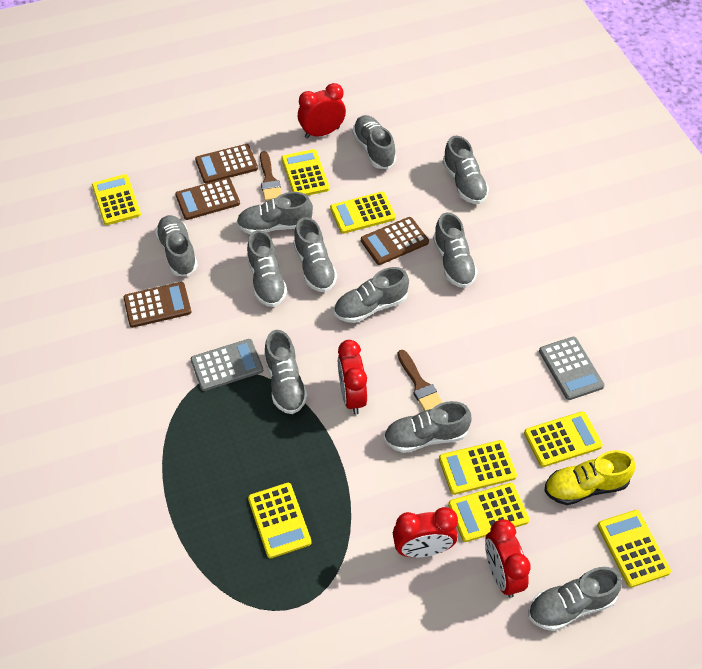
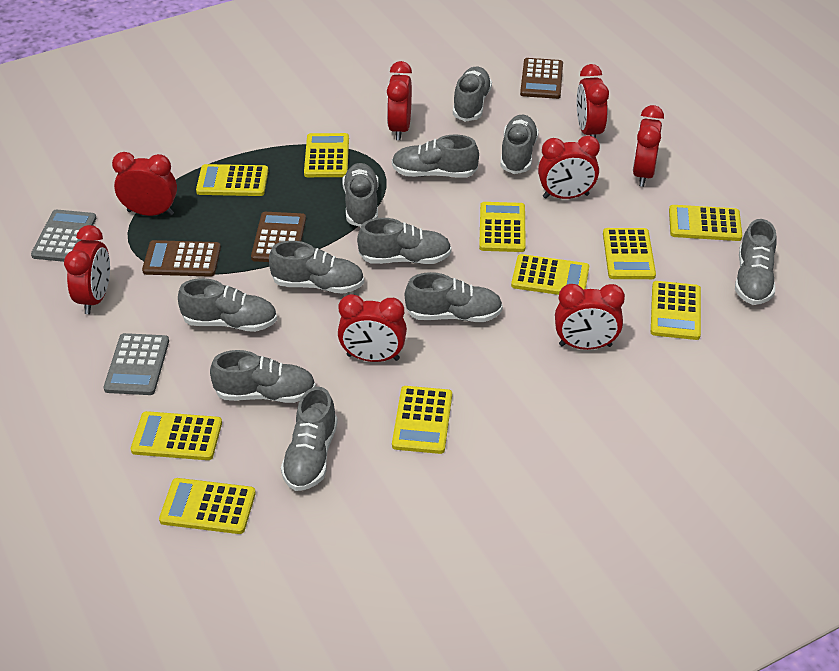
brown brush: [260,151,282,201] [397,350,443,411] = 2 -> none = 0
brown calculator: [123,282,191,328] [175,178,240,220] [195,144,258,183] [361,217,429,265] = 4 -> [142,240,221,277] [251,212,306,262] [520,58,563,99] = 3
red clock: [298,83,346,139] [338,340,367,415] [393,507,458,558] [485,519,531,598] = 4 -> [64,225,110,314] [112,152,177,216] [338,294,407,362] [387,61,412,140] [538,136,600,199] [555,284,625,350] [577,64,609,138] [633,105,664,187] = 8
yellow calculator: [92,174,141,225] [248,483,312,559] [281,149,330,196] [330,192,396,234] [439,440,517,495] [448,483,529,542] [524,411,603,467] [597,510,671,588] = 8 -> [131,411,222,460] [159,478,256,534] [196,164,268,196] [304,133,349,177] [392,386,452,454] [479,202,526,252] [511,254,589,295] [603,228,656,279] [651,281,701,340] [669,205,742,241] = 10
yellow shoe: [544,450,636,505] = 1 -> none = 0

